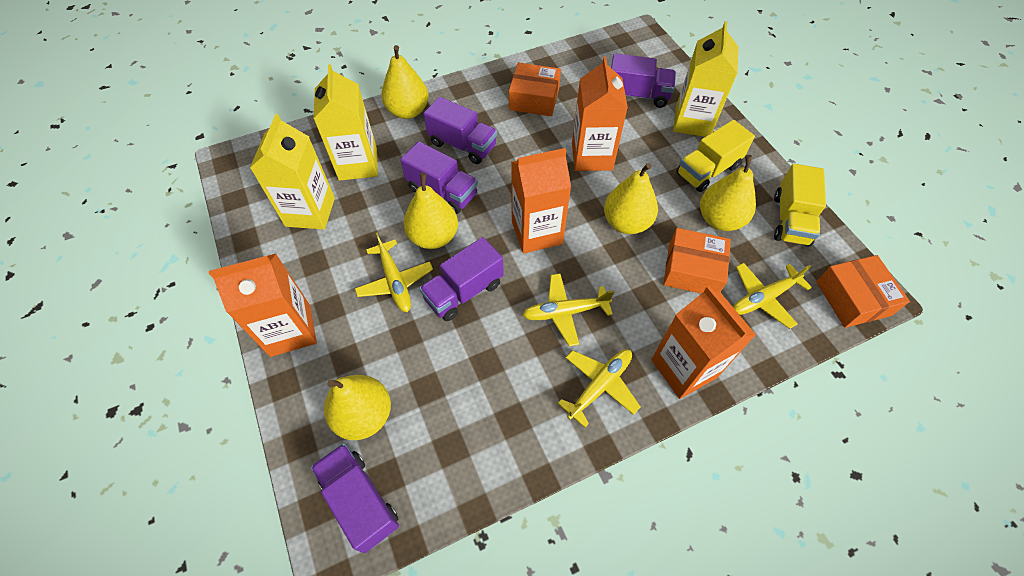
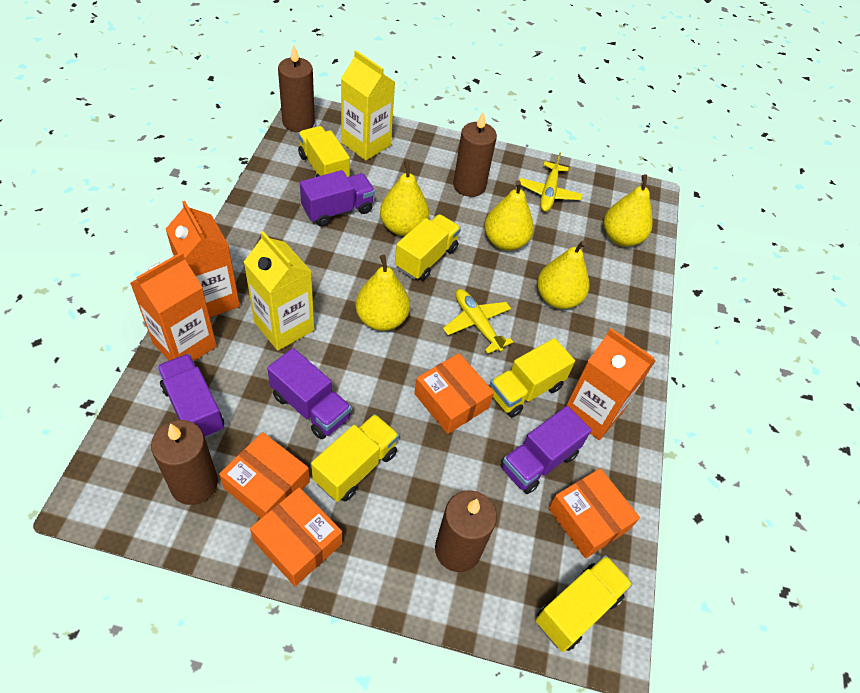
brown candle: none = 0 -> [151,420,218,505] [278,45,315,132] [435,490,497,572] [453,111,497,197] = 4
orange box: [509,62,561,116] [663,228,731,294] [816,255,910,328] = 3 -> [219,432,310,519] [250,487,342,586] [414,353,494,434] [548,468,640,559] = 4
orange carton: [209,254,317,357] [511,148,571,254] [572,56,628,171] [651,286,756,399] = 4 -> [130,252,217,361] [166,201,240,317] [566,328,656,440] = 3
purple truck: [311,443,399,553] [400,141,478,214] [419,237,504,321] [424,97,497,164] [611,53,676,108] = 5 -> [157,354,224,439] [267,348,351,439] [300,170,375,227] [501,406,591,494] = 4
yellow carton: [250,114,335,230] [313,64,378,181] [673,21,739,137] = 3 -> [244,231,314,351] [341,50,395,161] = 2
yellow plane: [355,233,433,312] [523,274,614,346] [558,349,641,427] [733,263,812,329] = 4 -> [443,289,513,354] [519,153,582,212] = 2
yellow truck: [676,120,755,192] [774,164,826,246] = 2 -> [298,126,350,177] [311,414,399,502] [395,214,461,281] [490,338,575,418] [535,555,633,652] = 5

